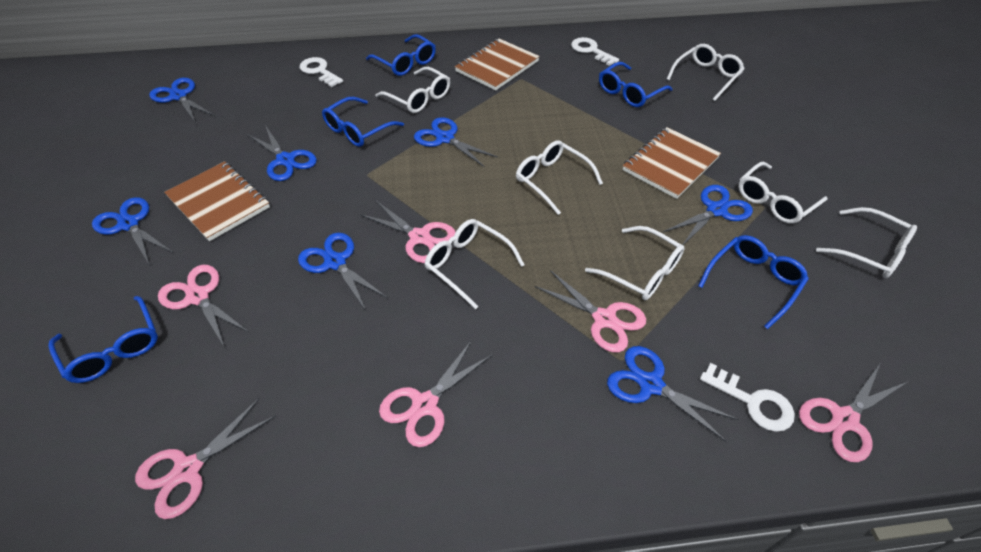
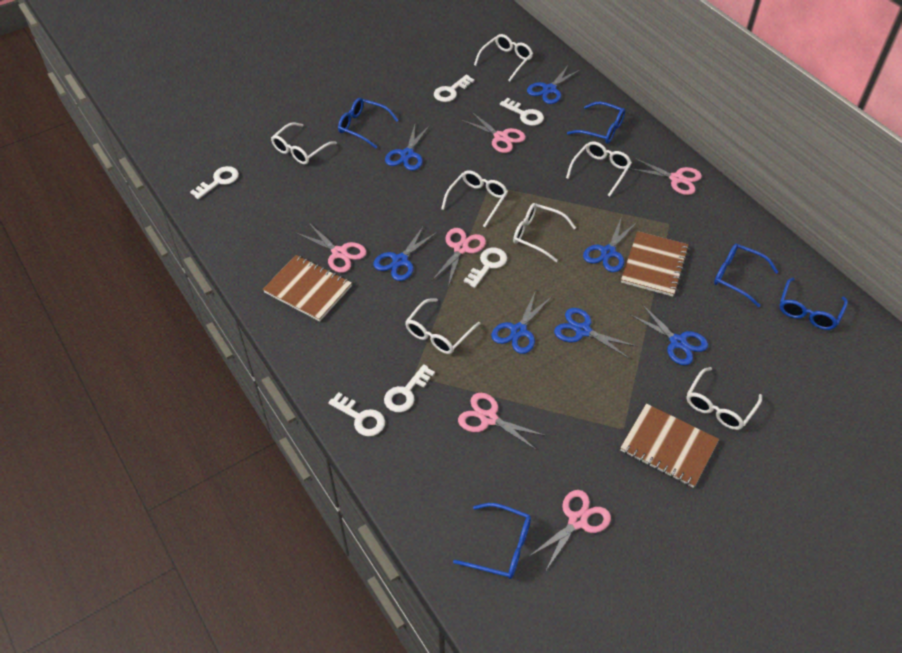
white key: [300,57,343,87] [571,37,619,66] [700,363,795,432] = 3 -> [190,166,239,199] [328,392,385,437] [384,364,435,412] [434,75,475,102] [464,248,507,288] [500,98,544,126] = 6

